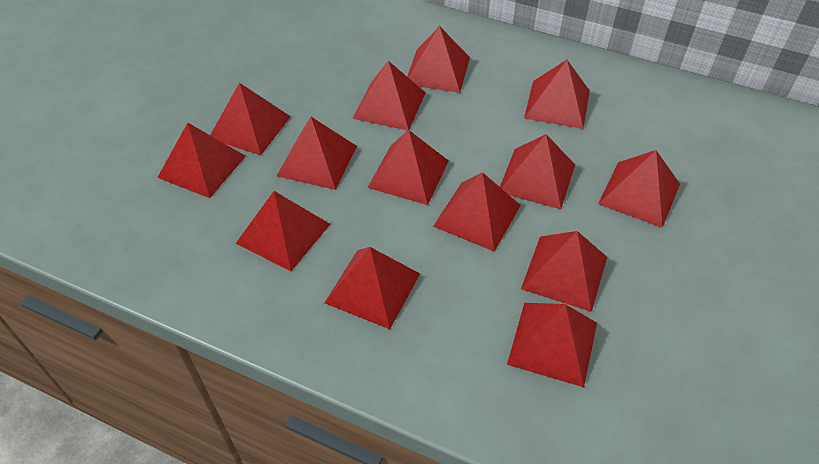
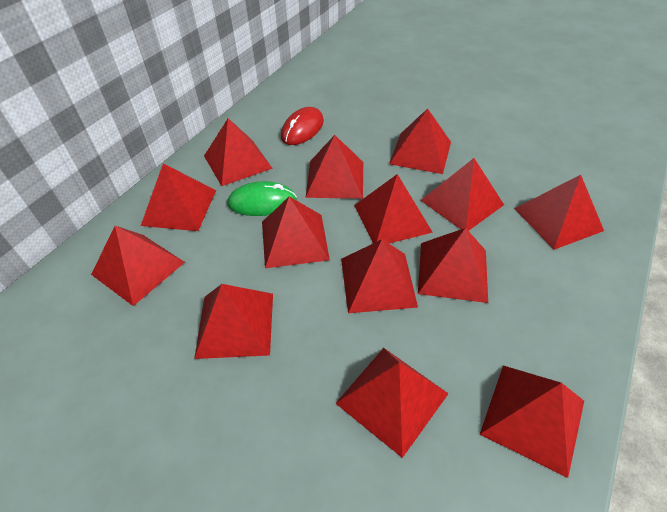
green mouse: none = 0 -> [227,181,297,216] = 1
red mouse: none = 0 -> [281,107,324,145] = 1

